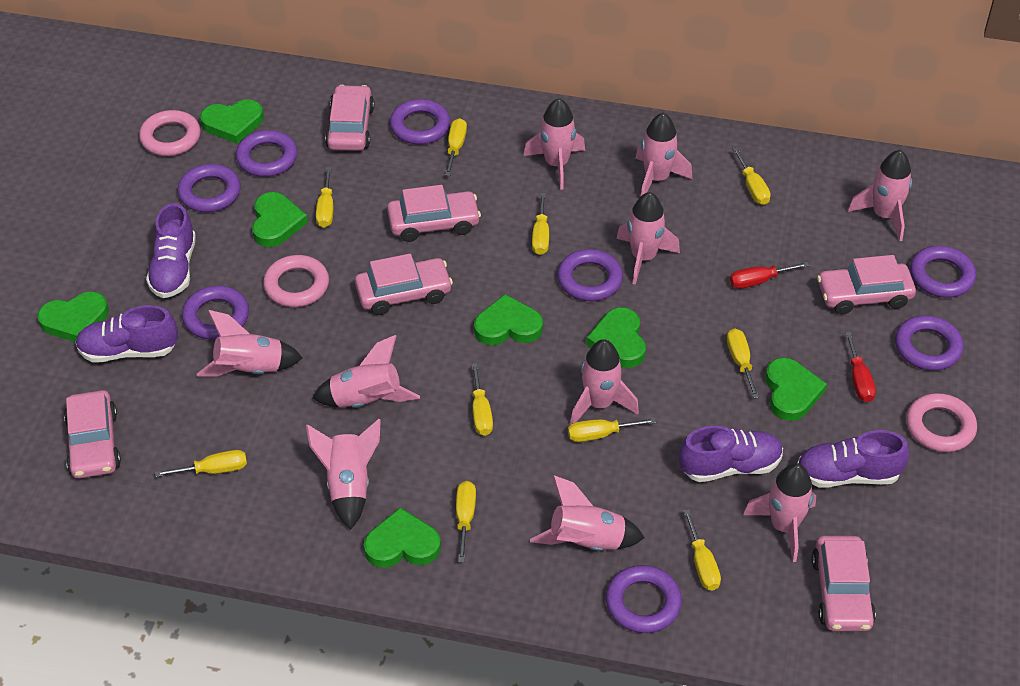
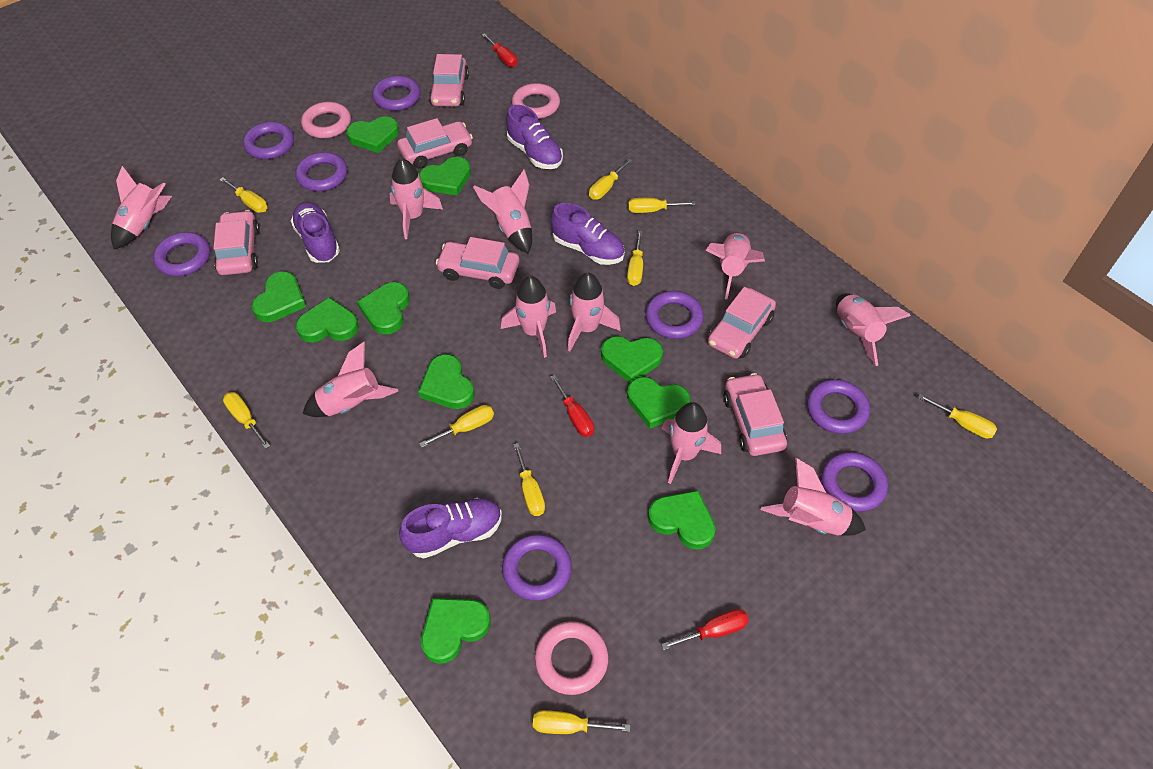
green heart: [38,291,109,342] [200,100,264,144] [252,192,308,247] [364,507,441,568] [474,294,543,345] [586,307,646,368] [765,358,827,421] = 7 -> [252,271,306,322] [296,297,359,343] [346,116,399,153] [357,282,410,334] [418,354,475,409] [419,157,471,196] [421,598,491,664] [601,336,663,383] [627,377,690,429] [648,490,716,550] = 10
red screwdriver: [730,262,810,289] [845,332,876,402] = 2 -> [482,33,518,67] [550,375,594,437] [661,609,749,650] = 3
yellow screwdriver: [155,450,247,477] [316,167,333,228] [445,118,467,176] [456,481,476,562] [471,363,493,436] [532,193,549,255] [568,418,656,442] [683,509,721,591] [727,328,759,399] [733,148,771,205] = 10 -> [219,177,267,213] [223,392,270,449] [419,405,494,448] [513,443,545,516] [533,710,630,734] [589,159,632,200] [627,231,643,286] [628,198,696,213] [918,394,997,438] = 9

